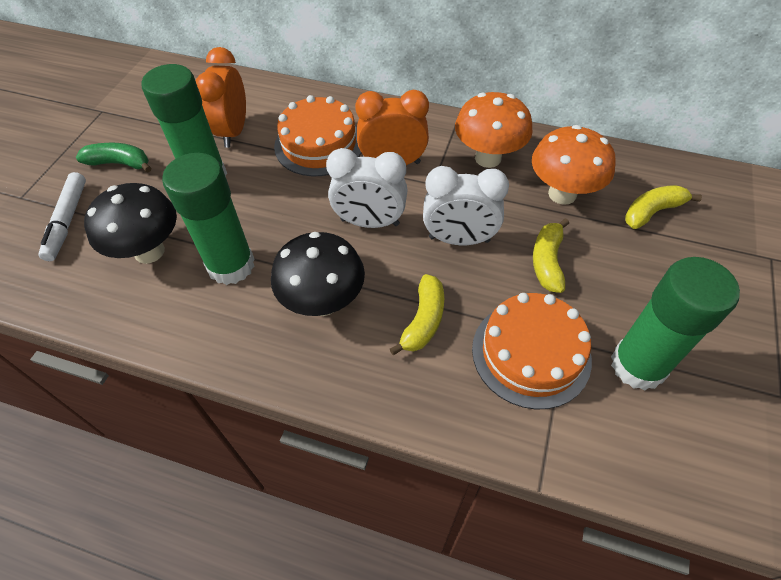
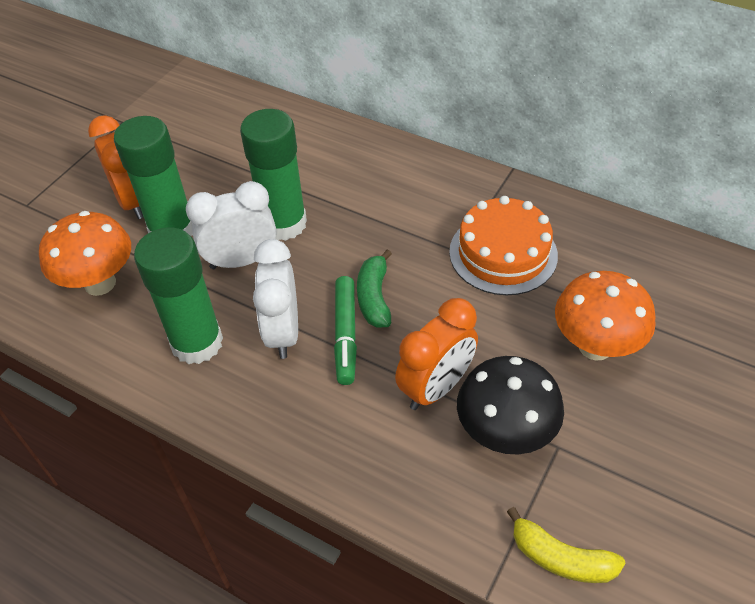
black mushroom: [84,183,177,264] [271,232,365,316] = 2 -> [457,356,564,454] = 1
green marker: none = 0 -> [334,276,357,385] = 1
orange cake: [274,95,361,176] [472,293,592,409] = 2 -> [449,196,558,295] = 1
white marker: [38,172,86,261] = 1 -> none = 0
yellow banana: [390,274,444,355] [533,218,569,293] [625,185,702,229] = 3 -> [507,507,626,583] = 1

